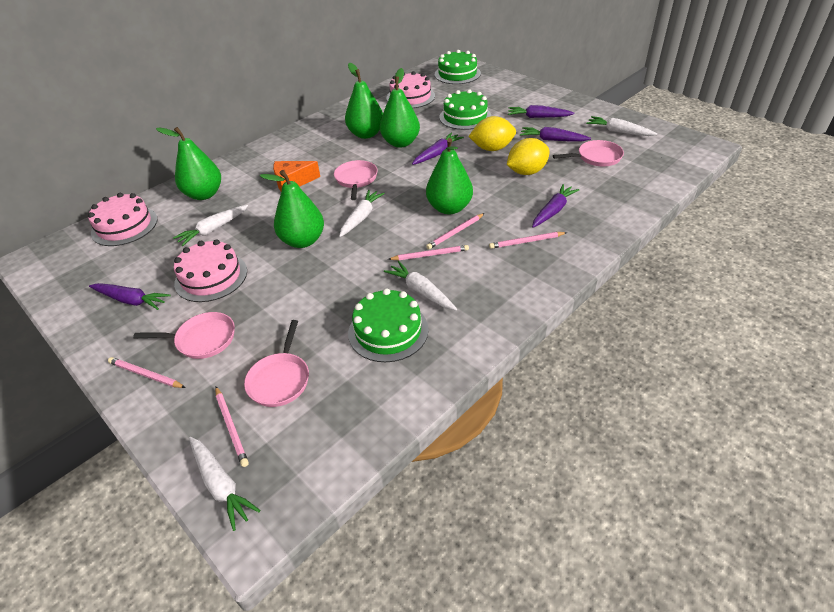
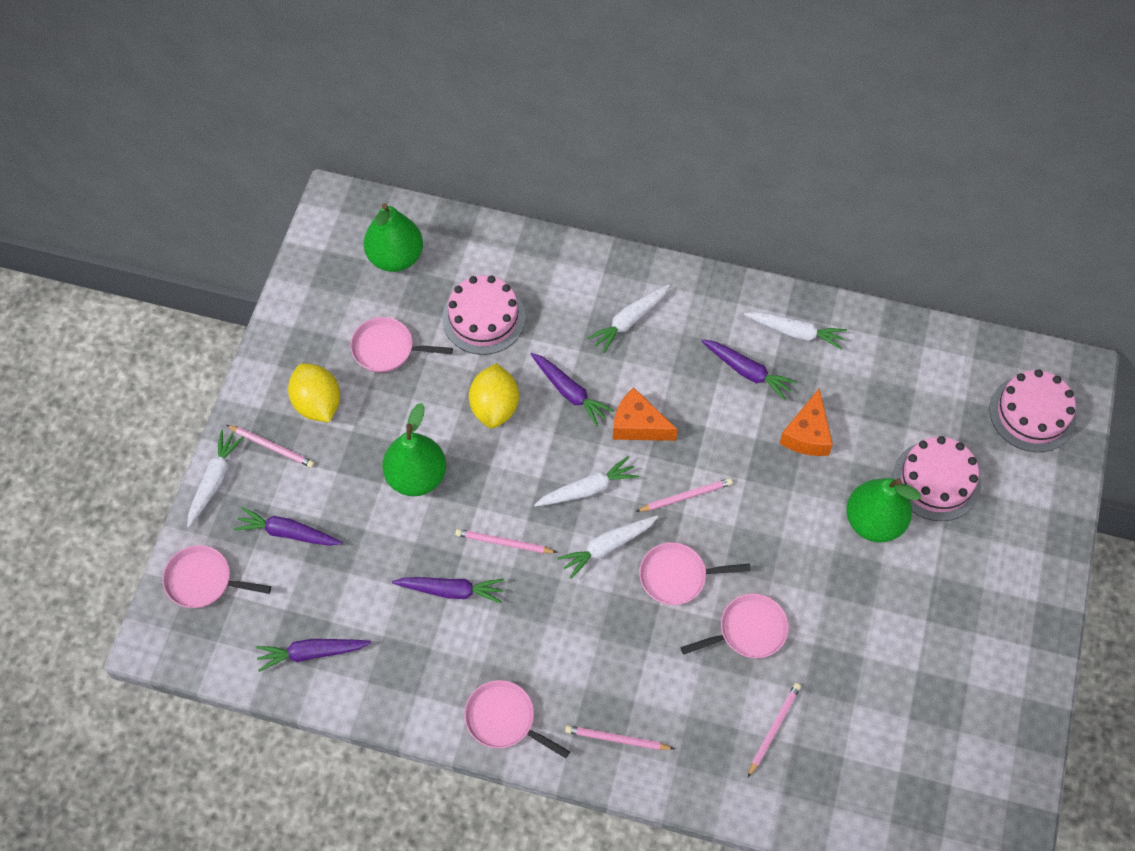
green cake: [348,288,429,362] [435,50,481,84] [439,89,491,130] = 3 -> none = 0
green pear: [156,127,221,200] [260,170,324,248] [345,63,383,139] [380,68,420,148] [426,138,473,215] = 5 -> [364,203,423,272] [382,403,446,496] [846,478,921,543] = 3
orange cheese: [273,161,320,191] = 1 -> [613,387,678,441] [780,388,833,456] = 2
pink pan: [133,312,235,359] [244,320,309,407] [334,160,378,200] [553,140,624,167] = 4 -> [162,545,271,608] [350,317,453,373] [464,680,570,758] [639,542,751,605] [681,594,789,658] = 5

